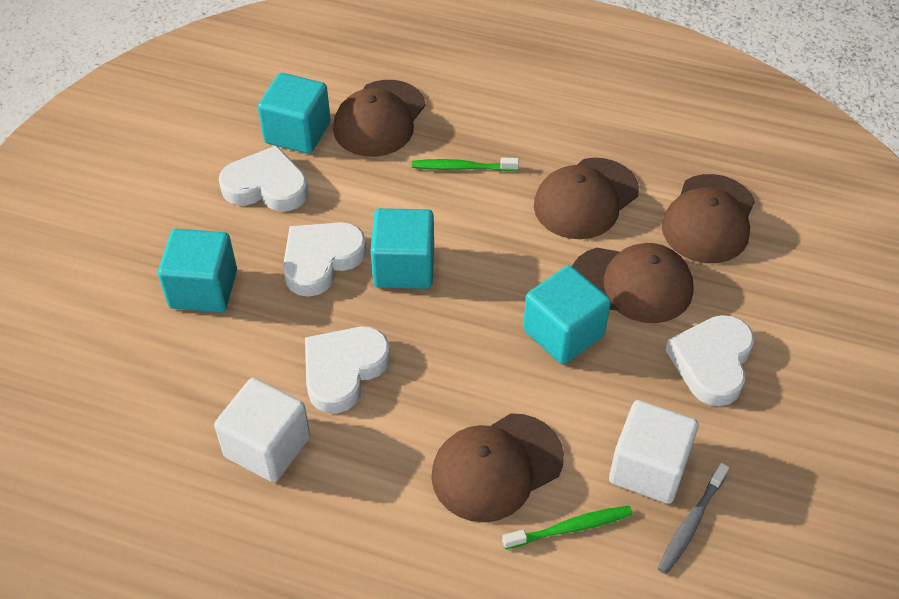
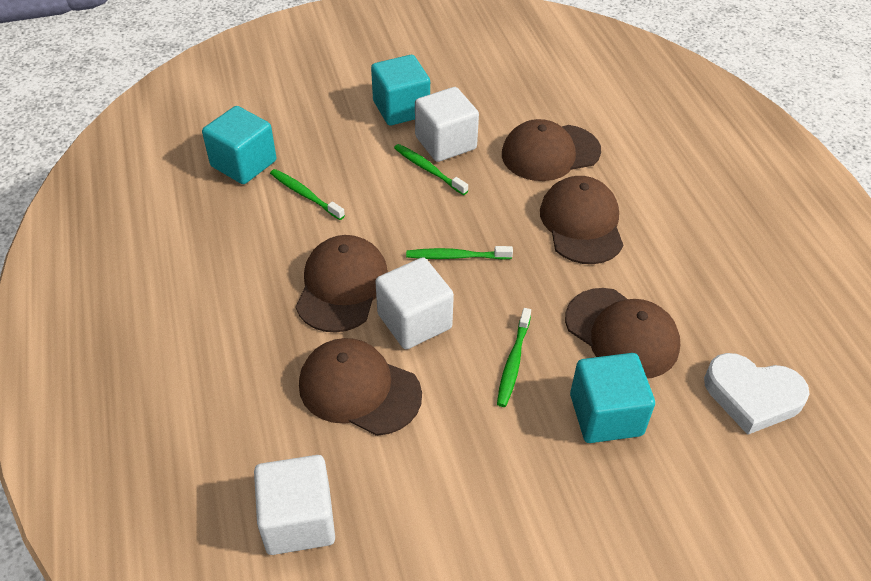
green toothbrush: [412,158,519,171] [502,506,633,549] = 2 -> [270,169,345,220] [394,144,468,195] [406,246,513,260] [497,308,531,407] = 4
grey toothbrush: [657,463,729,574] = 1 -> none = 0
turquoise cube: [158,229,237,312] [258,73,331,154] [371,208,434,289] [523,265,611,364] = 4 -> [202,106,276,184] [371,55,430,125] [570,353,655,443] = 3
white cube: [214,378,310,483] [609,400,699,504] = 2 -> [254,455,335,555] [375,257,454,349] [415,87,479,162] = 3
white heart: [219,145,308,211] [283,222,367,297] [305,327,390,413] [666,315,754,406] = 4 -> [704,353,810,435] = 1

